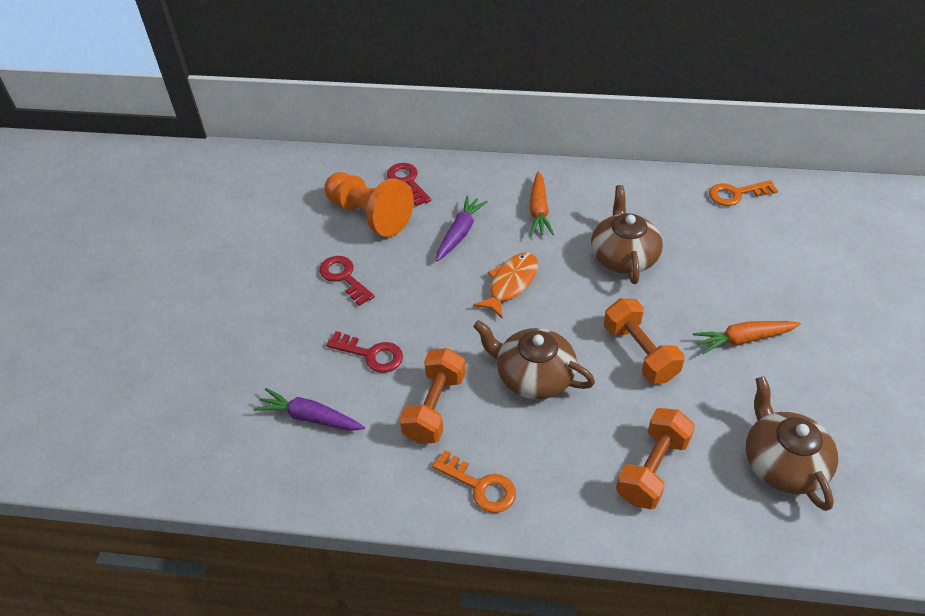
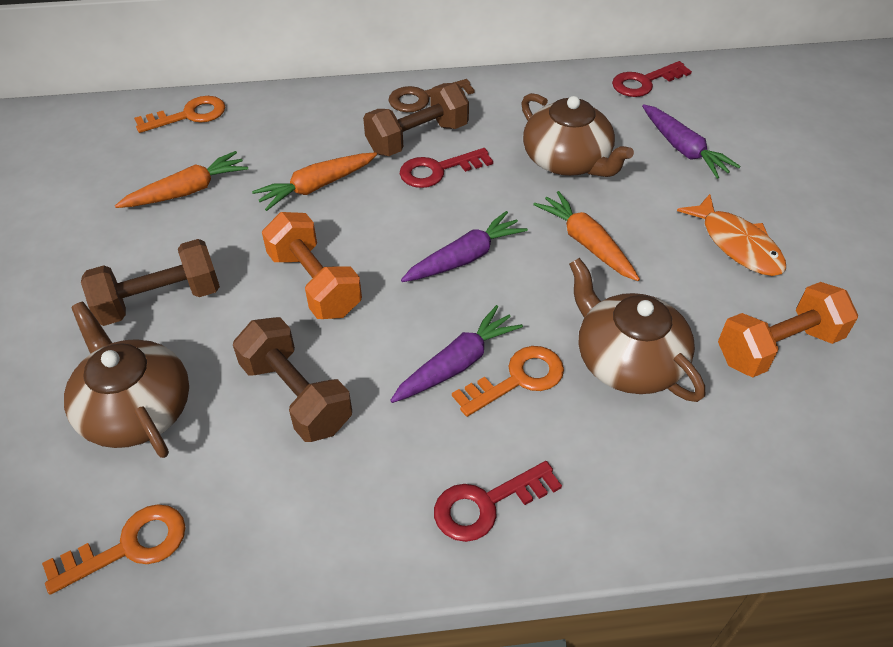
brown dumbbell: none = 0 -> [81,239,220,326] [233,317,352,442] [363,83,469,156] = 3
brown key: none = 0 -> [388,79,474,112] = 1
orange carrot: [529,171,554,236] [693,321,801,354] = 2 -> [115,151,248,208] [252,152,377,211] [533,191,640,281] = 3
orange dumbbell: [399,348,465,444] [604,298,685,384] [616,408,695,509] = 3 -> [262,212,362,319] [718,282,858,377] = 2
orange key: [432,450,516,513] [709,180,778,206] = 2 -> [42,504,185,595] [134,96,225,133] [452,346,564,417] = 3
orange pawn: [324,172,414,237] = 1 -> none = 0
purple carrot: [253,388,365,431] [436,196,488,261] = 2 -> [390,305,523,403] [401,211,528,282] [642,104,741,179] = 3

